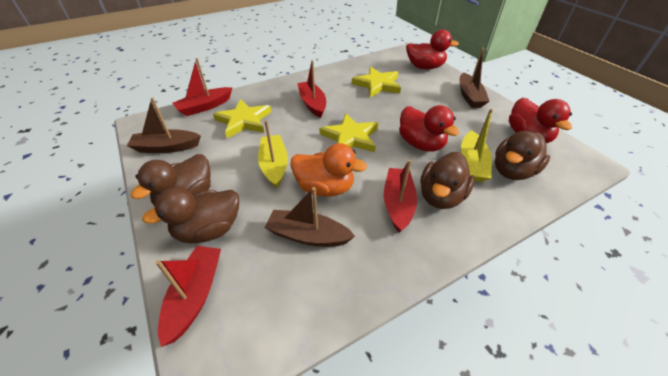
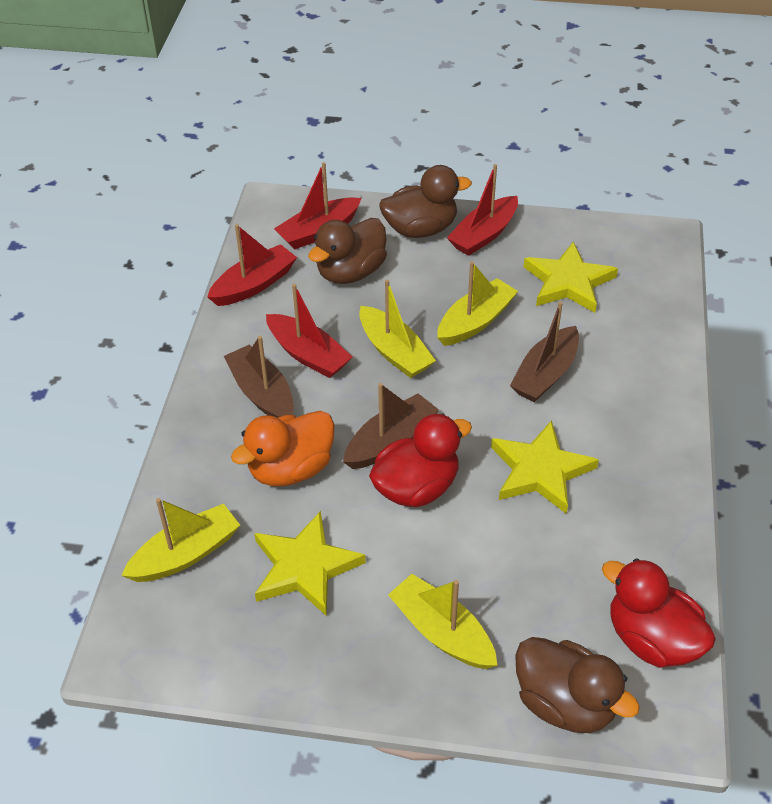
brown duck: [131,154,211,206] [142,187,239,243] [420,152,475,209] [495,131,550,180] = 4 -> [308,218,387,284] [379,165,472,238] [515,637,640,733] = 3
red duck: [399,105,459,152] [406,29,459,69] [509,97,572,143] = 3 -> [369,414,472,507] [602,558,716,668] = 2
yellow boat: [258,120,288,188] [461,109,493,182] = 2 -> [121,498,240,582] [359,280,436,378] [388,574,498,669] [437,261,518,346] = 4

